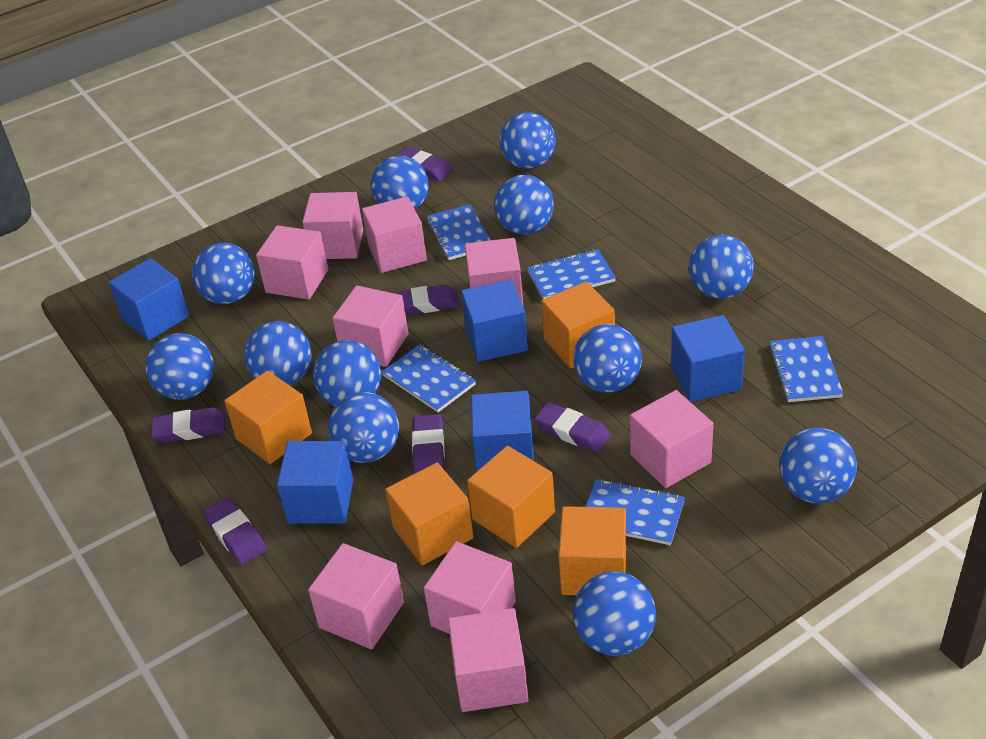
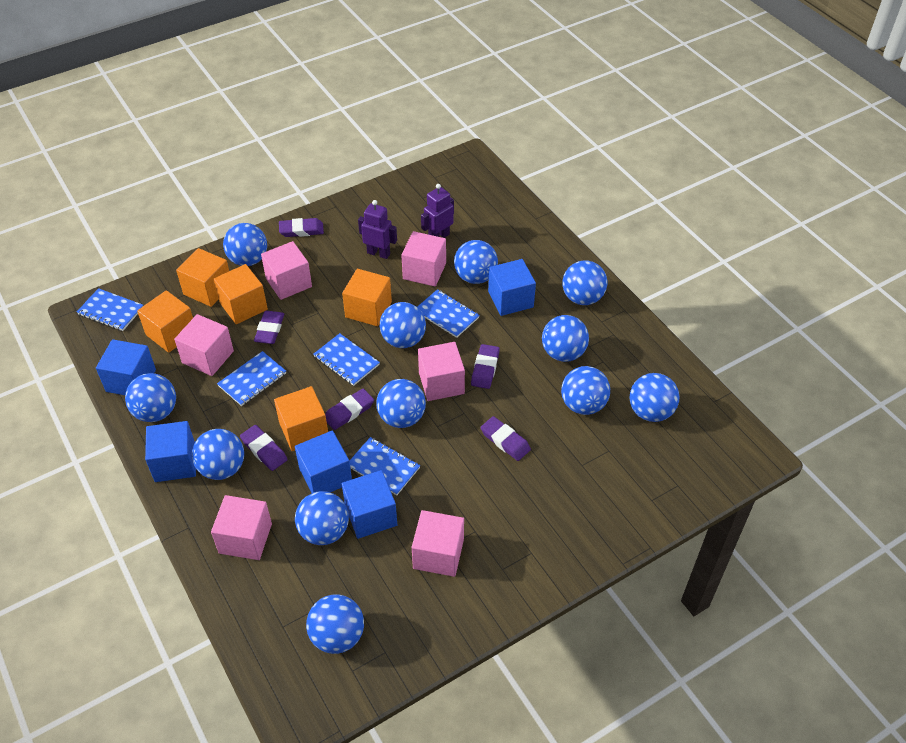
pink cube: [256,225,328,300] [303,192,363,259] [308,543,404,649] [333,285,409,367] [362,196,427,273] [424,541,516,634] [448,608,528,712] [465,238,523,305] [630,390,714,488] = 9 -> [174,314,234,376] [211,495,272,560] [261,241,312,300] [401,231,446,286] [412,510,464,577] [418,342,465,401] = 6
purple robot: none = 0 -> [358,200,397,259] [421,184,454,238] = 2

